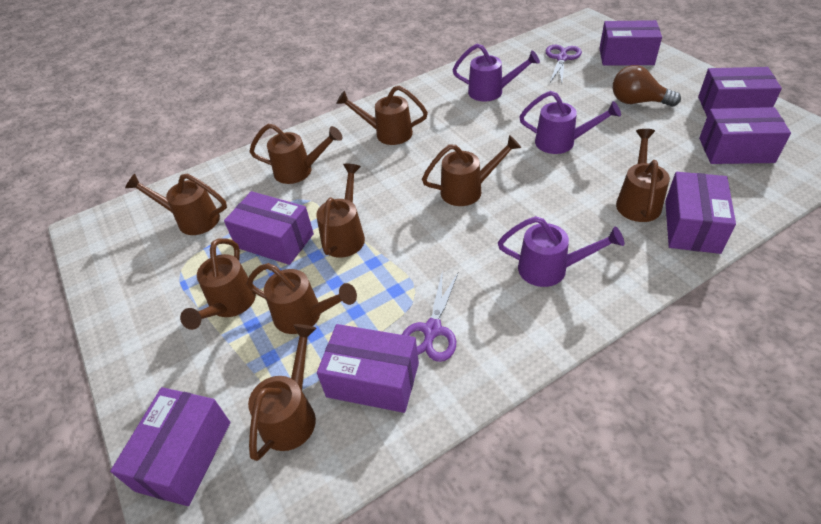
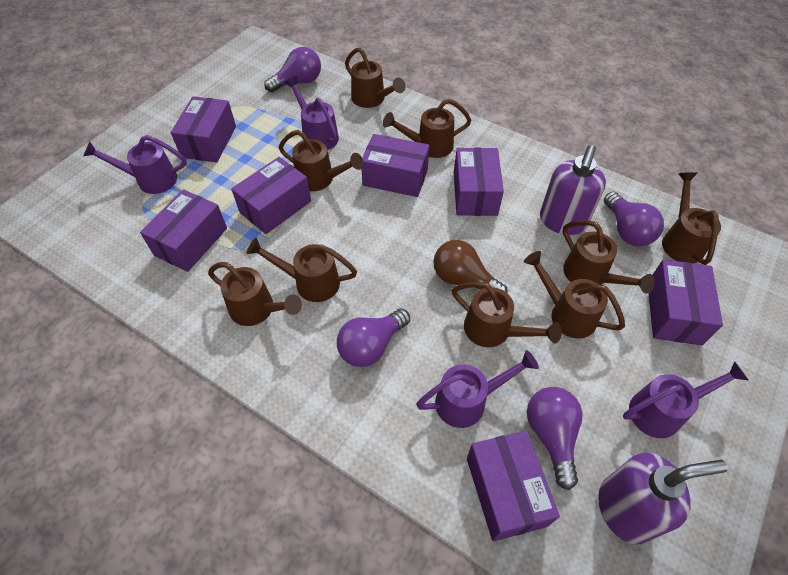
purple light bulb: none = 0 -> [264,47,321,92] [337,308,410,367] [527,387,582,490] [604,192,664,246] = 4
purple scissors: [402,270,458,362] [546,45,582,83] = 2 -> none = 0
purple soap dispenser: none = 0 -> [540,145,606,235] [598,452,728,545] = 2
purple watering can: [453,44,540,101] [498,216,624,287] [519,91,621,154] = 3 -> [83,135,187,194] [284,76,339,150] [416,350,539,428] [623,361,748,438] = 4

